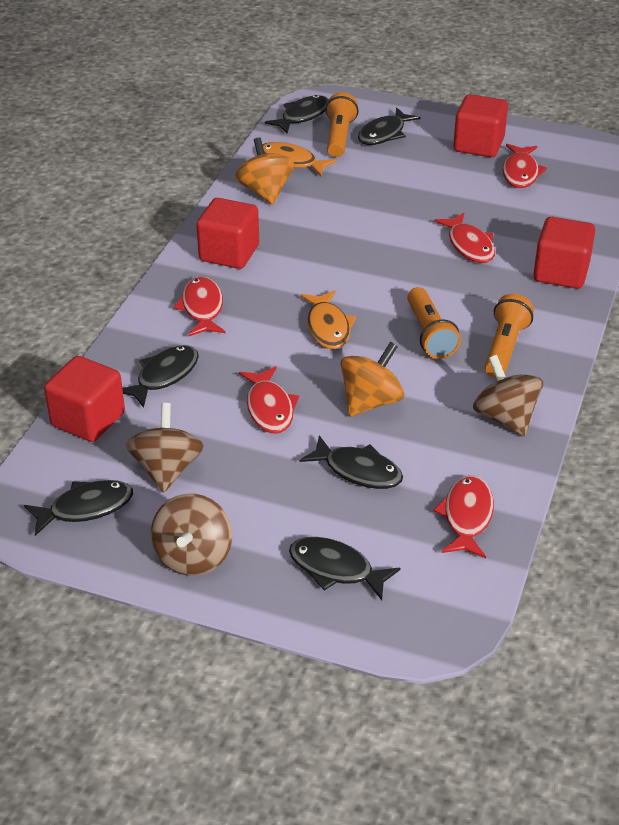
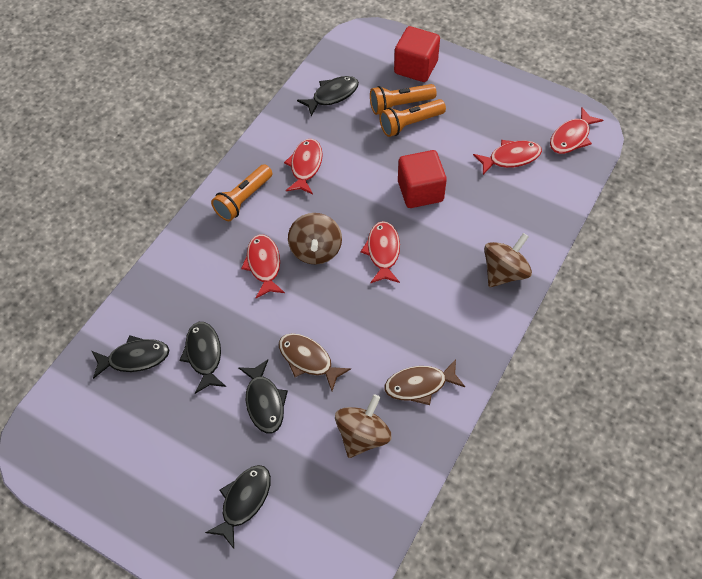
black fish: [24,480,133,536] [122,345,199,408] [265,95,329,134] [289,537,401,600] [300,435,403,489] [358,107,420,145] = 6 -> [92,335,169,379] [179,322,226,394] [205,465,271,549] [238,359,288,434] [297,76,359,117] = 5
brown fish: none = 0 -> [279,333,351,391] [385,359,465,405] = 2
orange fish: [263,142,336,176] [300,290,356,349] = 2 -> none = 0
orange spinning top: [235,137,294,205] [340,342,404,416] = 2 -> none = 0
red cube: [44,356,125,442] [196,198,259,269] [453,94,508,157] [533,217,595,289] = 4 -> [394,26,440,82] [398,150,447,208] = 2

